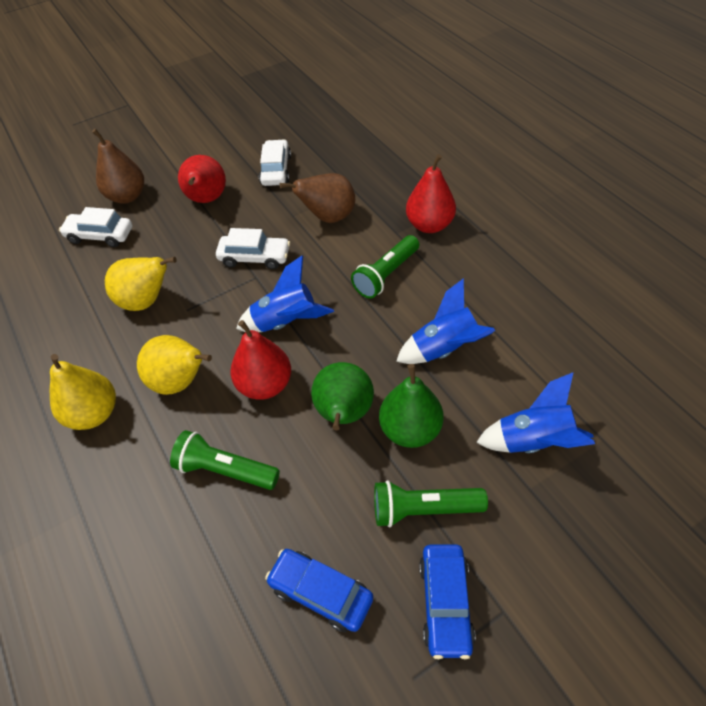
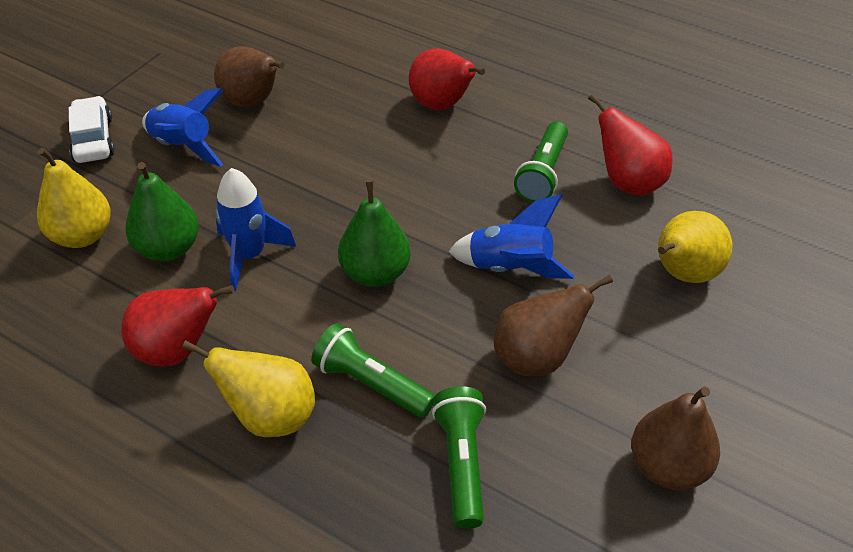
blue car: [265,549,373,632] [419,544,476,659] = 2 -> none = 0
brown pear: [92,129,144,204] [279,173,355,223] = 2 -> [214,46,285,108] [494,275,613,376] [631,387,720,490] = 3
white car: [59,207,132,247] [216,228,290,269] [259,139,291,186] = 3 -> [68,96,115,163] = 1

